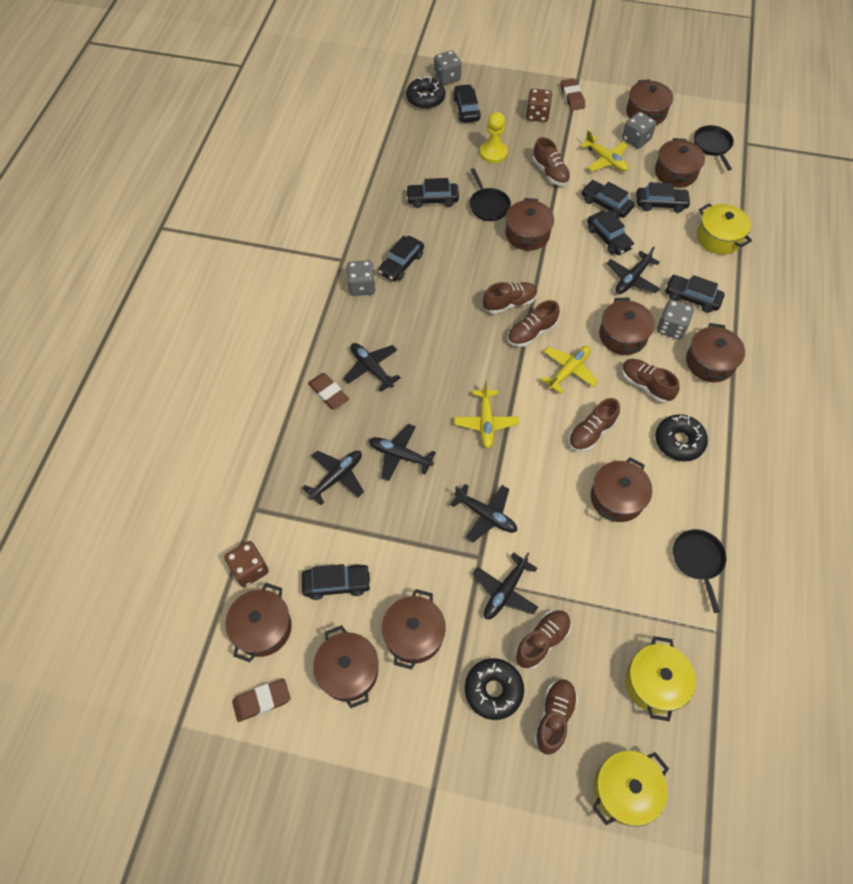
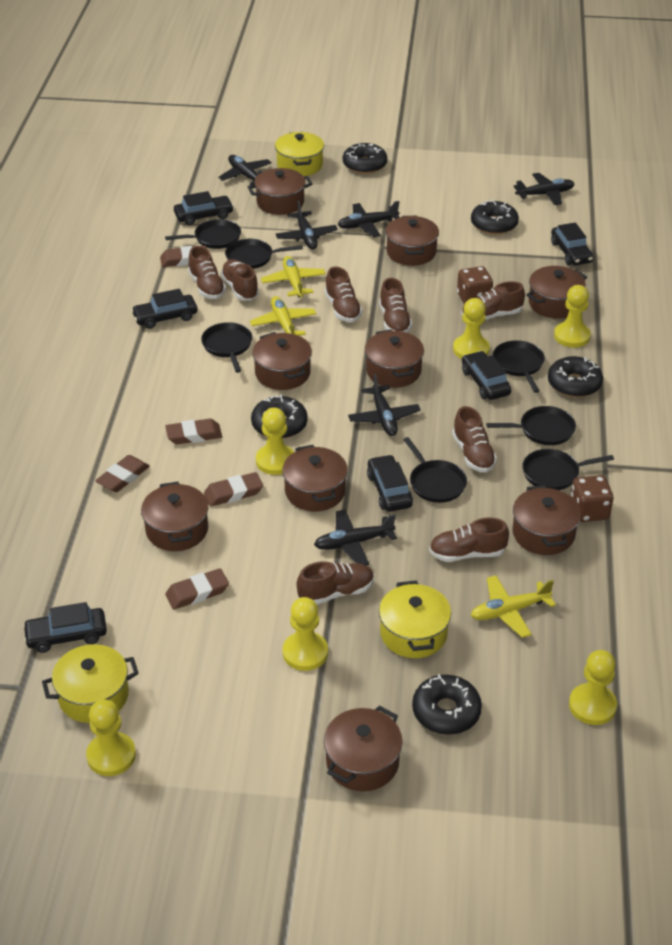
black car: [302,564,371,600] [378,235,424,281] [406,178,459,208] [453,84,481,123] [582,180,634,218] [587,210,634,255] [636,182,691,213] [665,275,725,313] = 8 -> [23,602,107,653] [131,289,197,329] [174,191,234,225] [367,455,413,512] [462,351,511,400] [551,223,594,265] = 6
black donut: [406,76,445,109] [465,658,524,720] [656,414,708,461] = 3 -> [251,394,308,439] [343,143,387,174] [412,674,482,735] [471,200,519,235] [548,356,603,397] = 5
black pan: [469,168,511,221] [673,529,726,613] [694,125,734,171] = 3 -> [165,219,241,249] [201,322,252,373] [225,239,303,269] [403,437,467,503] [486,406,576,445] [493,340,545,393] [522,449,614,490] = 7
brown eraser: [232,679,290,722] [308,373,349,410] [561,78,585,111] = 3 -> [95,455,150,492] [160,245,206,267] [165,419,222,444] [165,568,229,610] [204,472,263,507] = 5
brown shoe: [483,282,537,314] [507,300,560,347] [515,610,571,669] [533,137,571,186] [534,679,578,755] [568,398,620,452] [622,359,679,403] = 7 -> [188,246,226,299] [220,259,259,300] [297,561,374,604] [325,266,363,322] [379,278,412,333] [429,518,509,562] [452,406,497,472] [462,281,525,320] = 8
grey dice: [347,260,376,296] [434,50,462,85] [622,112,656,149] [657,300,694,339] = 4 -> none = 0
yellow pawn: [480,112,508,163] = 1 -> [86,699,136,776] [256,408,294,475] [283,597,328,671] [453,298,490,359] [554,285,591,348] [569,650,617,725] = 6

